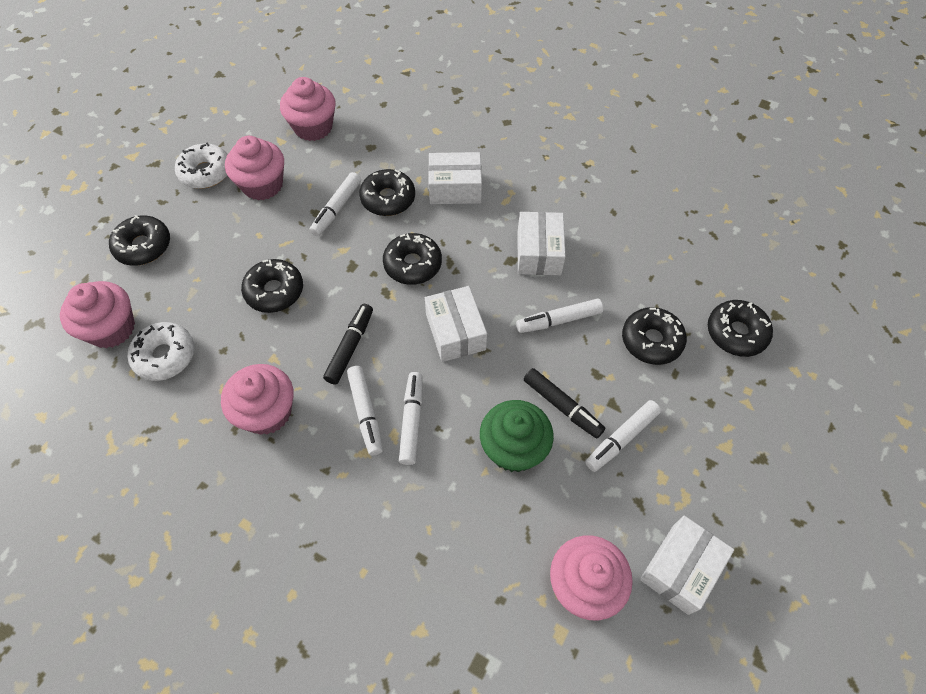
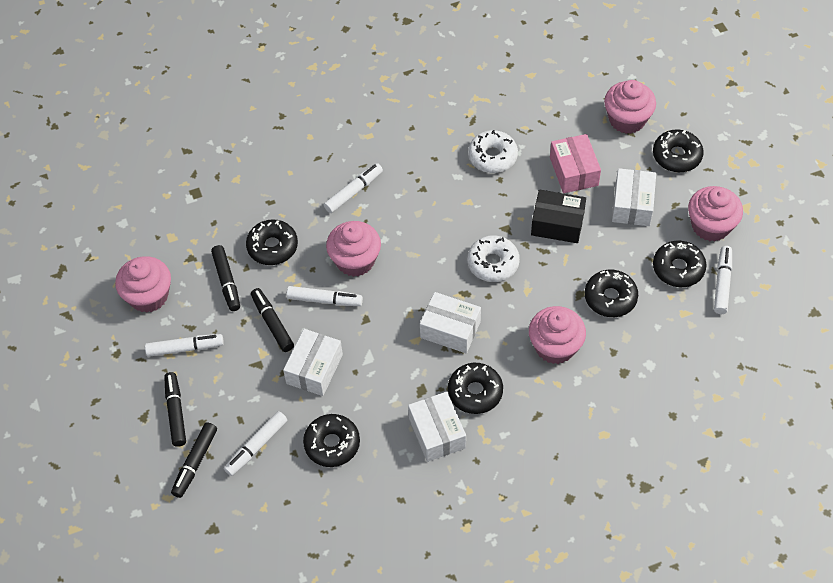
black box: none = 0 -> [531,190,586,243] = 1
black marker: [323,304,373,385] [524,368,605,438] = 2 -> [164,372,186,447] [171,422,217,498] [211,245,240,311] [251,288,294,352] = 4
green cupcake: [480,400,554,472] = 1 -> none = 0
pink box: none = 0 -> [550,134,601,193] = 1

